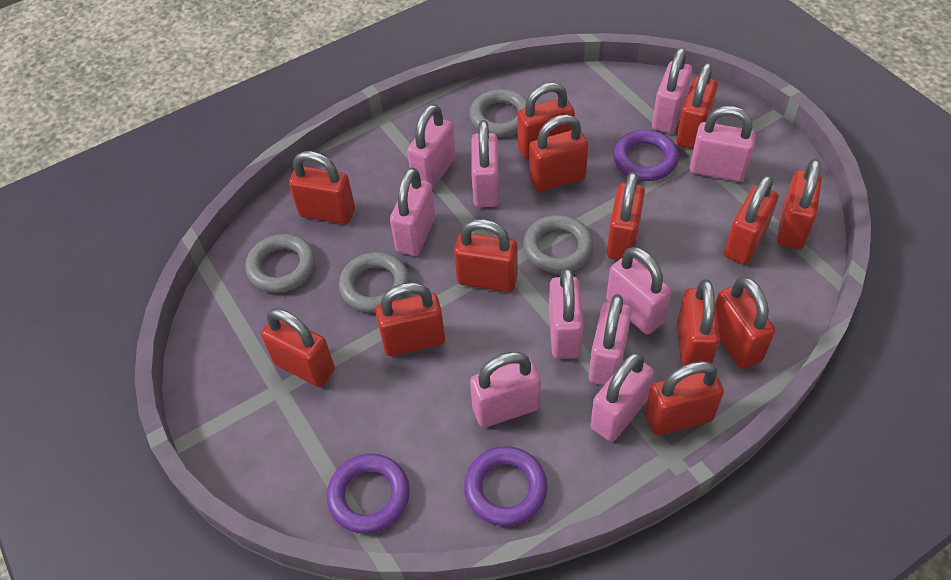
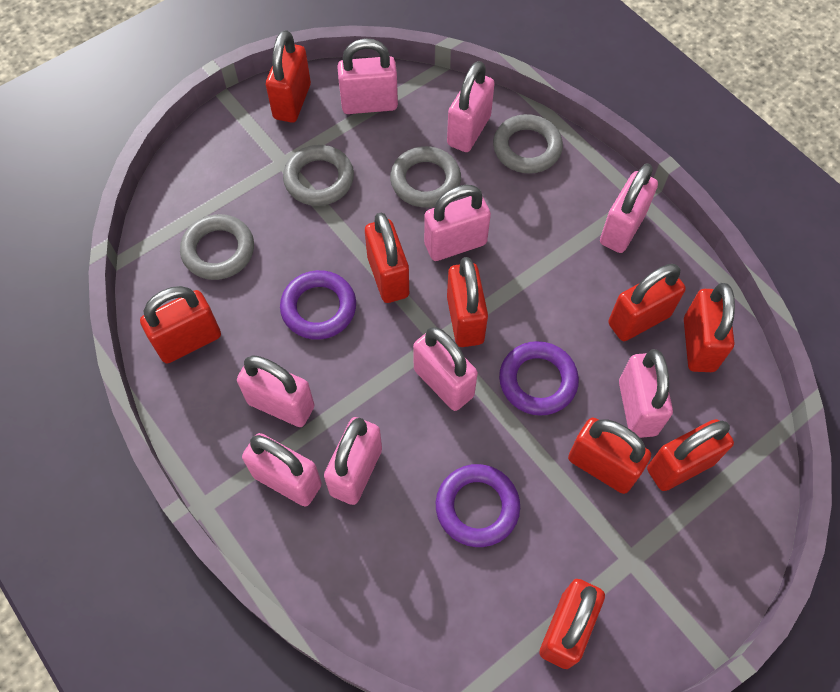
pink padlock: [390,167,435,256] [407,104,456,189] [470,352,541,427] [471,120,499,207] [549,268,584,359] [589,294,632,385] [590,352,654,442] [606,247,672,334] [652,47,692,134] [690,106,756,182] = 10 -> [237,355,314,427] [242,433,322,506] [324,417,382,505] [337,38,398,114] [413,327,478,411] [424,185,491,261] [447,61,495,152] [600,163,658,253] [619,349,673,438] = 9
red padlock: [261,308,335,387] [289,151,355,224] [375,282,445,356] [454,219,518,292] [517,83,575,160] [529,115,588,192] [606,172,645,260] [645,361,724,435] [676,62,718,149] [677,279,720,366] [715,277,775,369] [724,175,778,264] [777,159,822,249] = 13 -> [140,286,221,364] [266,30,311,123] [365,212,409,303] [447,257,488,347] [539,579,605,669] [568,418,651,494] [608,264,686,341] [647,419,734,491] [684,283,735,372] = 9

